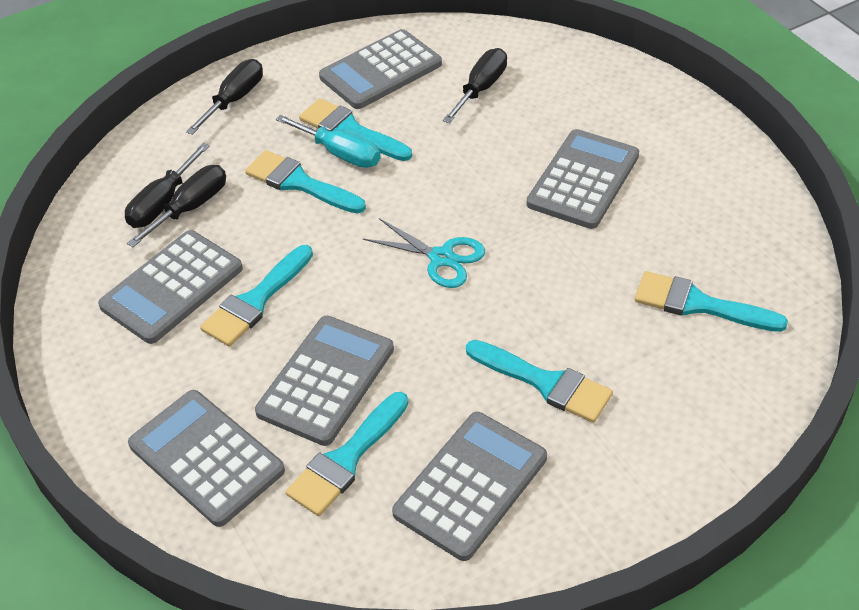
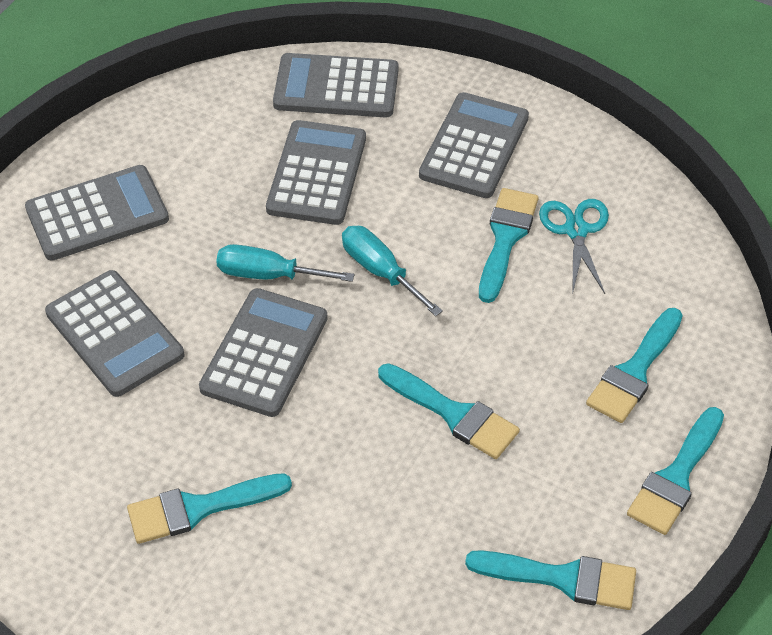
black screwdriver: [125,143,210,228] [127,165,226,247] [186,59,263,135] [443,48,507,123] = 4 -> none = 0
turquoise screwdriver: [276,115,381,168] = 1 -> [216,244,354,282] [342,226,443,316] = 2

